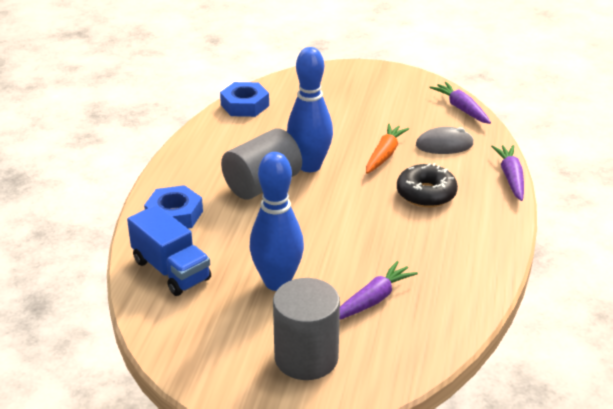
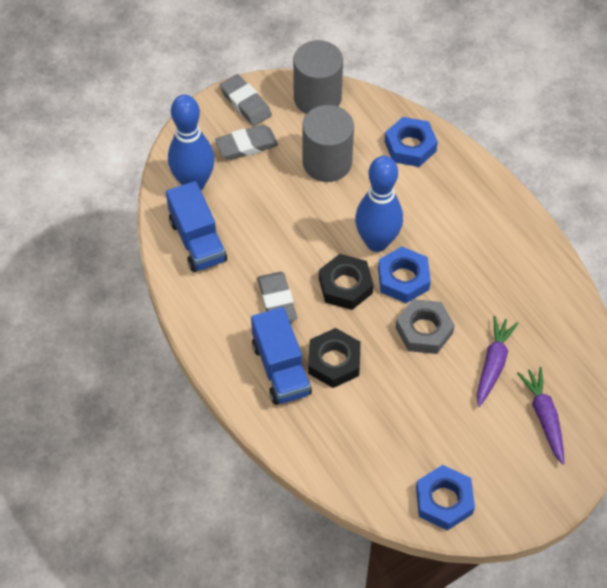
black donut: [397,163,458,207] = 1 -> none = 0
black nut: none = 0 -> [308,328,361,388] [319,254,374,310] = 2
blue nut: [144,185,203,229] [220,82,269,117] = 2 -> [378,247,431,303] [385,117,438,167] [416,465,475,531] = 3
blue truck: [127,205,211,296] = 1 -> [166,181,227,272] [251,307,312,405] = 2
grey eraser: none = 0 -> [215,125,278,160] [220,74,272,126] [257,272,297,321] = 3
grey mouse: [416,127,473,154] = 1 -> none = 0
grey nut: none = 0 -> [395,299,455,354] = 1
orange carrot: [366,123,410,174] = 1 -> none = 0
purple carrot: [340,261,418,319] [429,82,491,124] [491,145,524,201] = 3 -> [477,316,518,407] [517,367,564,465] = 2

